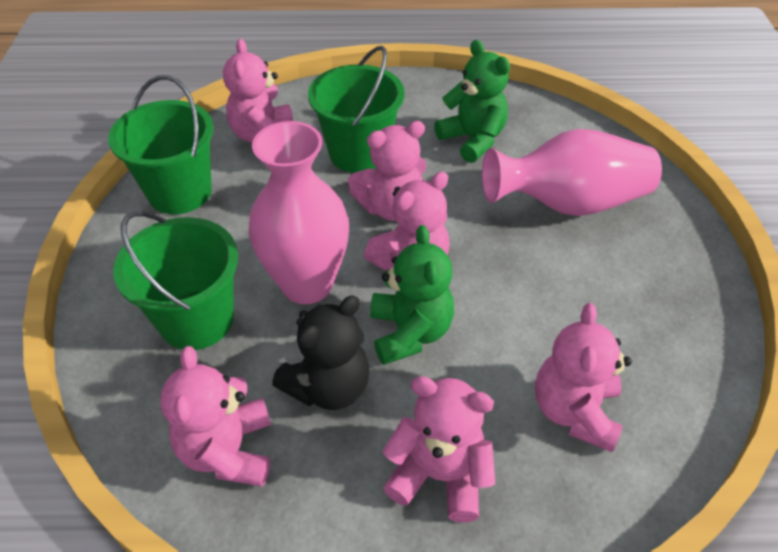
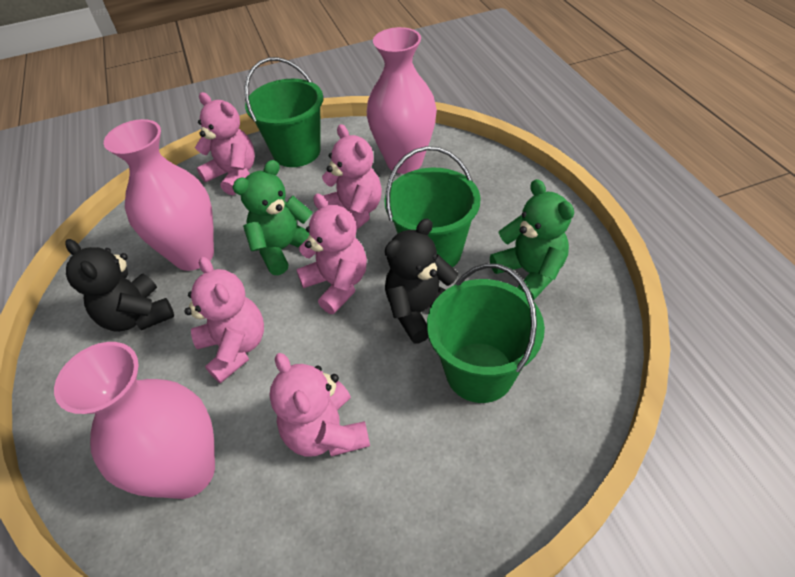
black teddy bear: [272,295,370,410] = 1 -> [65,239,174,332] [385,219,458,343] = 2
pink teddy bear: [160,346,271,487] [223,39,293,142] [348,121,427,221] [364,172,450,271] [382,376,495,523] [535,303,632,452] = 6 -> [184,257,264,383] [195,92,255,195] [269,353,370,457] [296,194,367,314] [322,124,382,229] = 5
pink vase: [249,121,349,304] [482,129,662,216] = 2 -> [54,342,215,499] [104,119,214,271] [367,27,437,174] = 3

